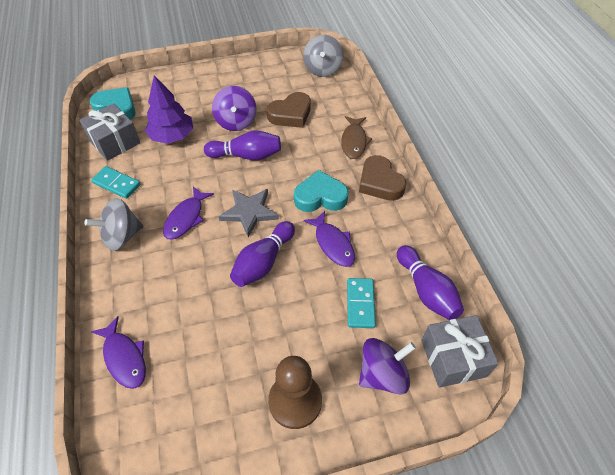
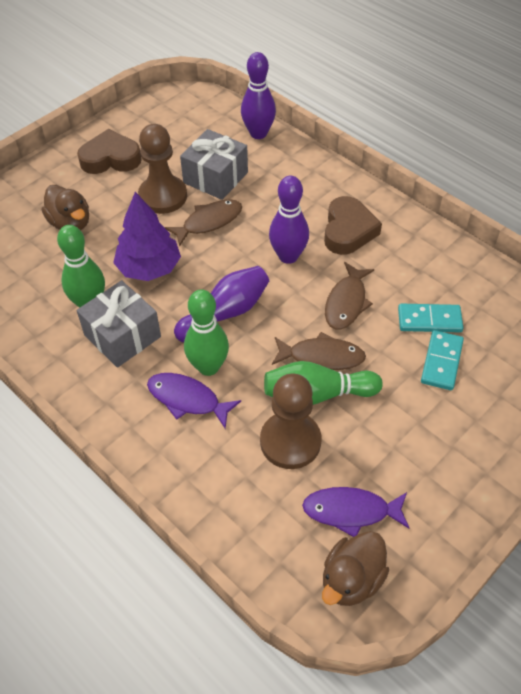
brown duck: none = 0 -> [42,185,89,230] [322,531,389,606] = 2
brown fish: [341,116,372,159] = 1 -> [164,199,242,247] [272,332,366,370] [325,262,374,330] = 3
brown pawn: [268,356,322,429] = 1 -> [138,124,187,214] [260,374,321,469] = 2
green bowling pin: none = 0 -> [57,225,105,308] [184,289,229,376] [264,361,383,405] = 3
grey spinning top: [84,198,144,251] [303,34,343,77] = 2 -> none = 0
grey star: [218,189,279,237] = 1 -> none = 0
purple fish: [91,316,146,389] [163,186,214,239] [303,211,355,267] = 3 -> [147,373,241,428] [302,487,409,537] = 2
purple spinning top: [212,86,256,131] [359,338,416,394] = 2 -> none = 0
turquoise heart: [90,87,135,120] [294,170,348,212] = 2 -> none = 0

